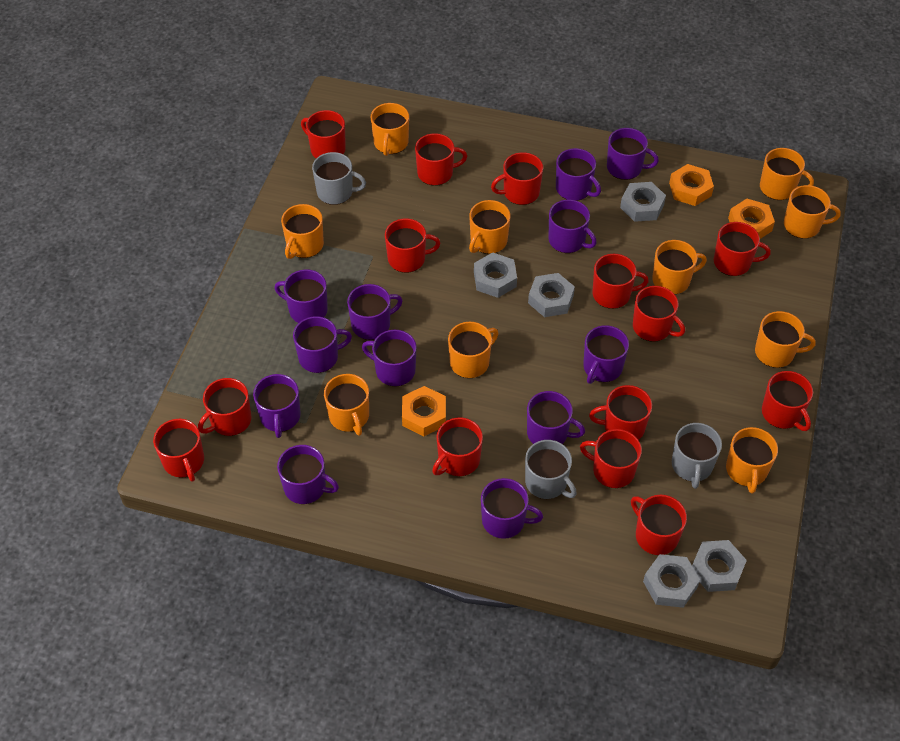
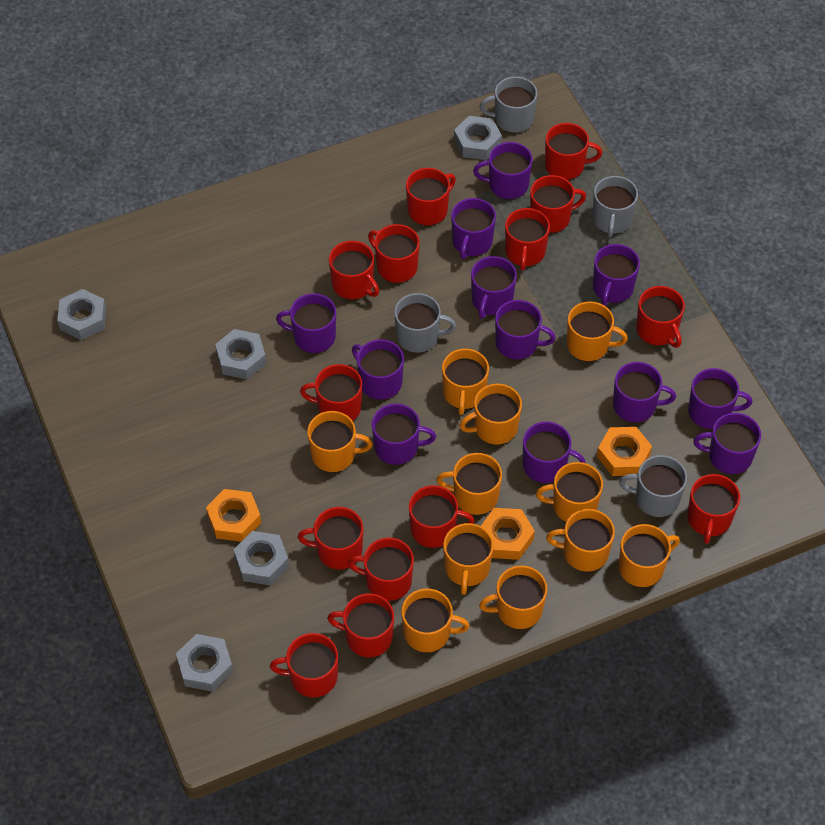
grey mug: [312,152,366,205] [525,440,577,499] [672,423,722,489] = 3 -> [394,293,456,353] [480,77,537,133] [592,176,638,238] [619,455,687,517] = 4
orange mug: [281,204,324,259] [324,374,369,436] [371,103,409,156] [448,322,498,378] [469,200,510,254] [652,240,707,294] [726,427,778,494] [755,311,816,368] [760,148,814,200] [784,185,841,239] = 10 -> [307,411,373,472] [401,589,470,652] [436,453,502,515] [442,349,489,415] [443,523,494,595] [460,384,522,445] [479,565,547,629] [536,462,603,522] [546,509,615,572] [567,301,628,361] [619,524,680,587] = 11

